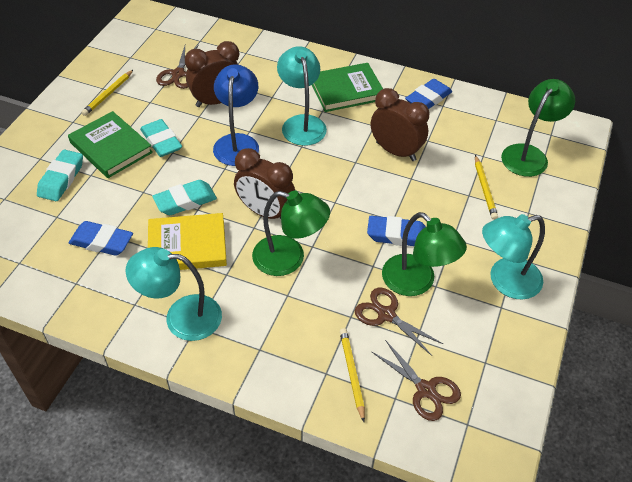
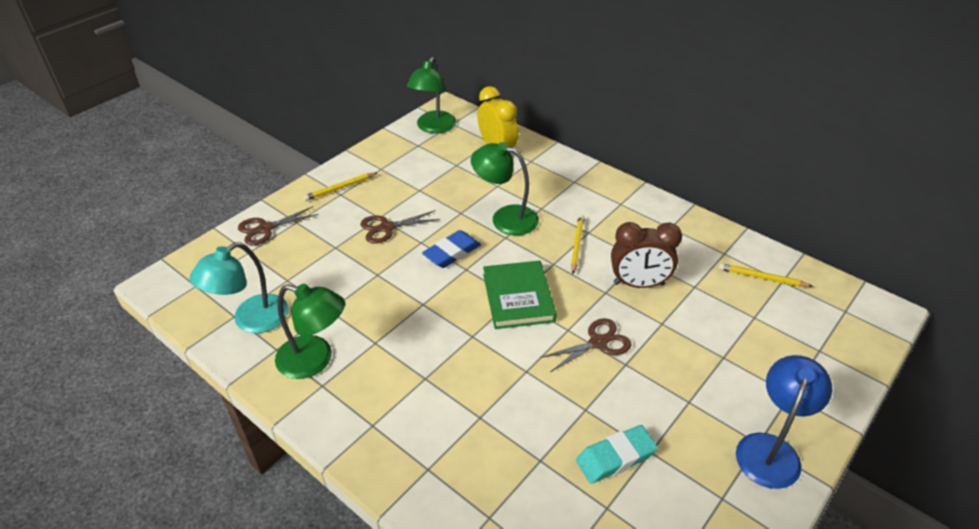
blue eraser: [69,221,133,256] [367,216,426,247] [405,79,452,109] = 3 -> [422,230,481,268] = 1
brown clock: [185,41,240,107] [234,148,295,219] [371,88,429,161] = 3 -> [611,222,682,288] = 1
green book: [68,111,153,178] [312,63,383,112] = 2 -> [483,260,557,329] = 1
turquoise eraser: [37,149,83,201] [140,119,182,157] [152,180,217,215] = 3 -> [576,425,658,484] = 1
turquoise lamp: [125,247,222,341] [277,46,327,146] [482,214,545,300] = 3 -> [190,242,289,333] = 1
yellow book: [148,213,227,270] = 1 -> none = 0
yellow clock: none = 0 -> [477,86,519,148] = 1

